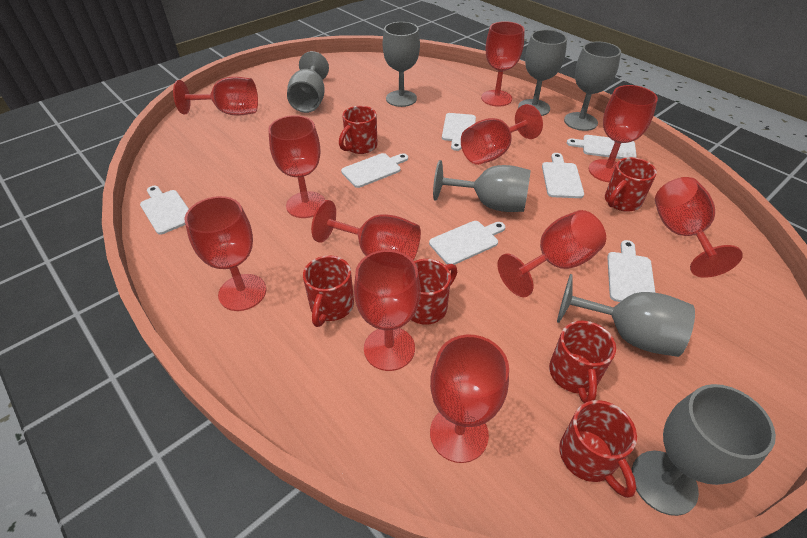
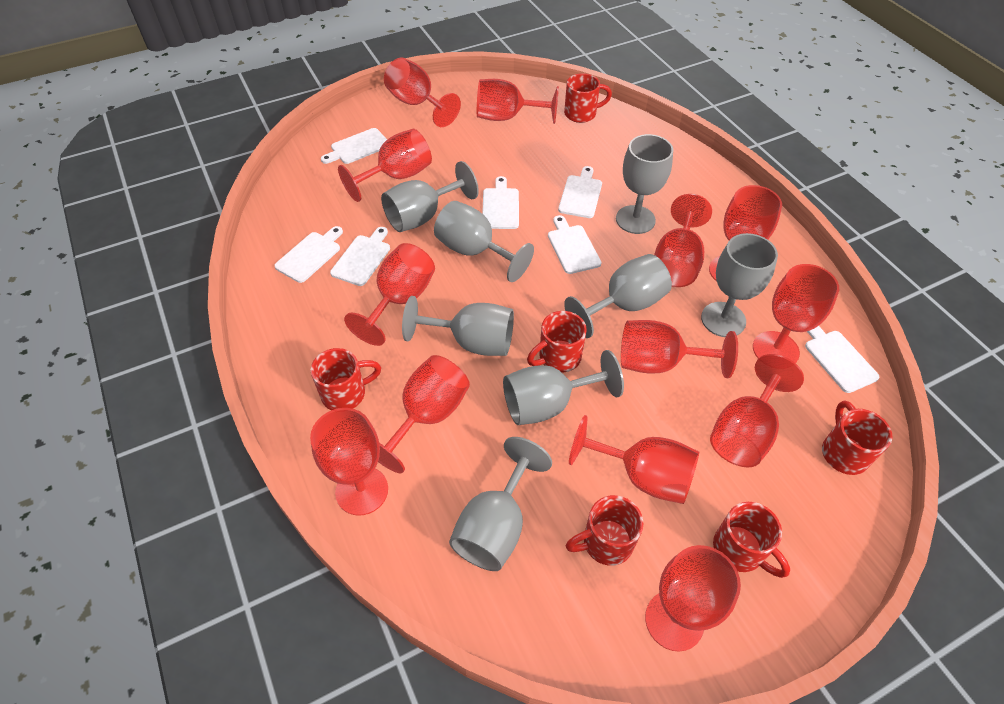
grey goblet: [287,51,329,113] [383,22,420,107] [433,160,531,212] [518,30,567,116] [557,274,695,357] [564,42,621,131] [632,384,776,516] = 7 -> [381,161,479,232] [402,296,514,356] [434,201,534,282] [449,437,552,571] [503,350,624,425] [564,254,672,338] [616,134,673,234] [701,233,778,337] = 8
red goblet: [173,77,258,116] [184,196,267,311] [268,115,325,218] [311,200,421,261] [354,250,420,371] [430,335,509,463] [461,104,543,165] [481,21,525,107] [497,210,606,297] [589,85,658,182] [655,177,743,278] = 11 -> [310,408,388,515] [338,129,432,202] [344,243,435,346] [378,355,470,473] [384,57,461,127] [477,79,559,124] [569,415,699,504] [621,320,738,378] [645,545,741,652] [654,194,712,287] [709,185,782,281] [710,354,804,467] [753,264,839,363] = 13

